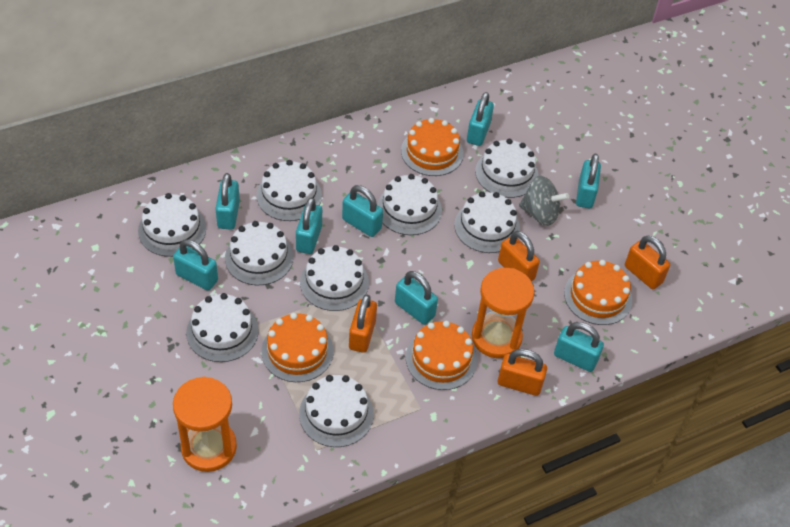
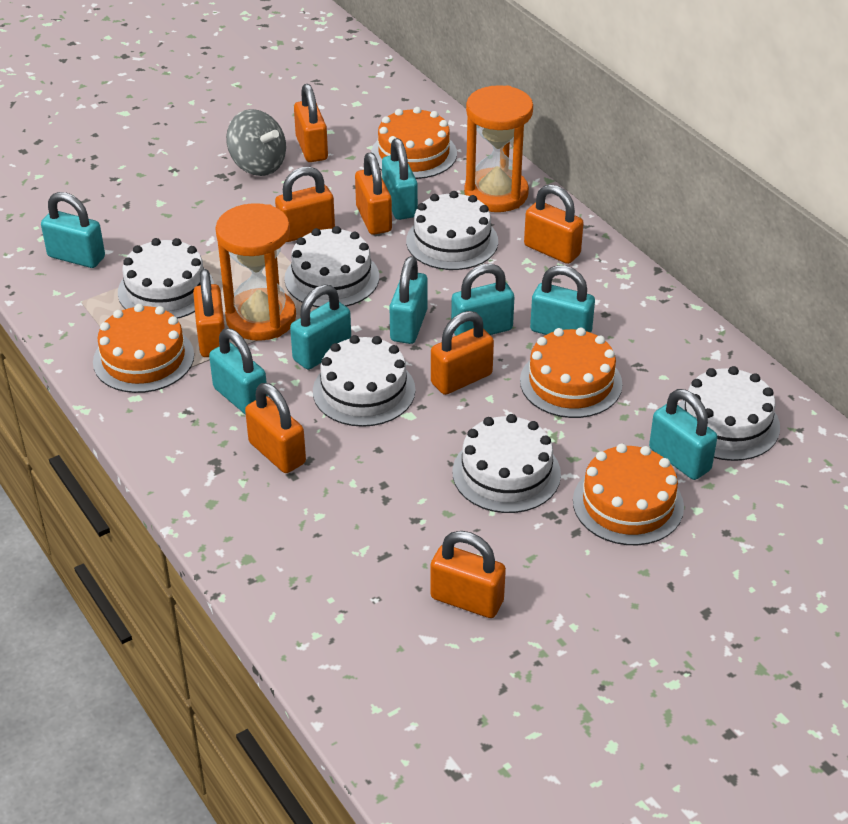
orange padlock: [349,294,377,353] [498,231,540,282] [498,349,547,396] [625,236,670,289] = 4 -> [193,269,225,357] [245,383,306,473] [275,167,335,242] [294,84,328,162] [355,153,392,235] [430,531,506,618] [431,311,494,395] [524,184,584,264] = 8
white cake: [138,193,206,257] [186,293,259,362] [225,221,293,285] [256,160,322,221] [299,375,374,447] [300,245,369,311] [377,174,442,235] [454,191,520,253] [475,139,539,198] = 9 -> [118,238,214,319] [284,226,379,307] [313,335,415,427] [406,191,498,270] [453,414,561,513] [678,366,780,461] = 6

